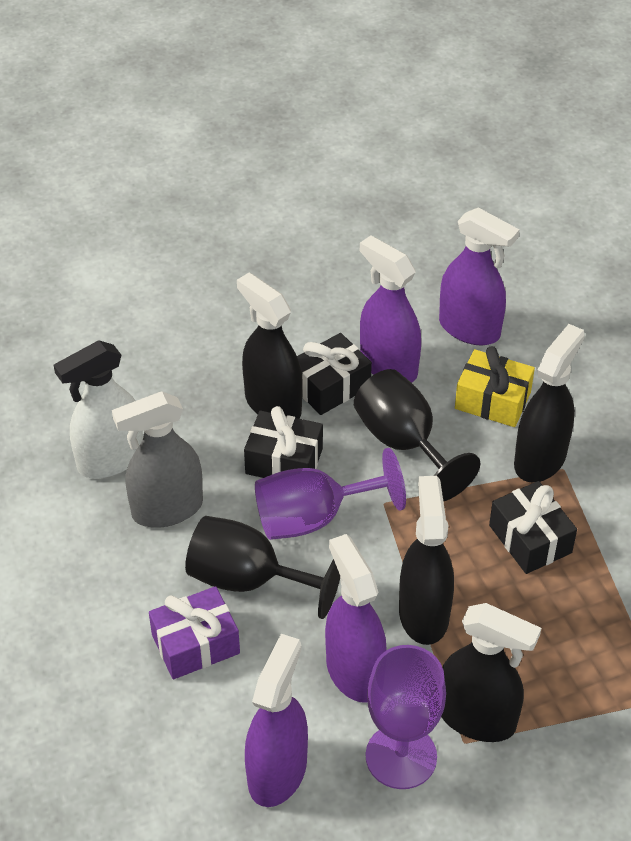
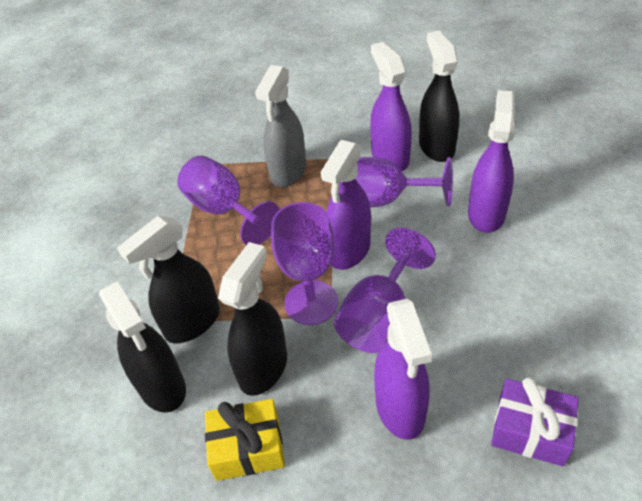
black gift: [244,406,323,478] [297,333,372,415] [489,481,577,574] = 3 -> none = 0
black goblet: [185,516,340,619] [354,369,480,502] = 2 -> none = 0
purple goblet: [255,448,406,540] [366,645,446,789] = 2 -> [177,156,280,245] [271,202,338,325] [334,228,436,353] [355,157,453,207] = 4
white spray bottle: [54,340,143,478] = 1 -> none = 0

